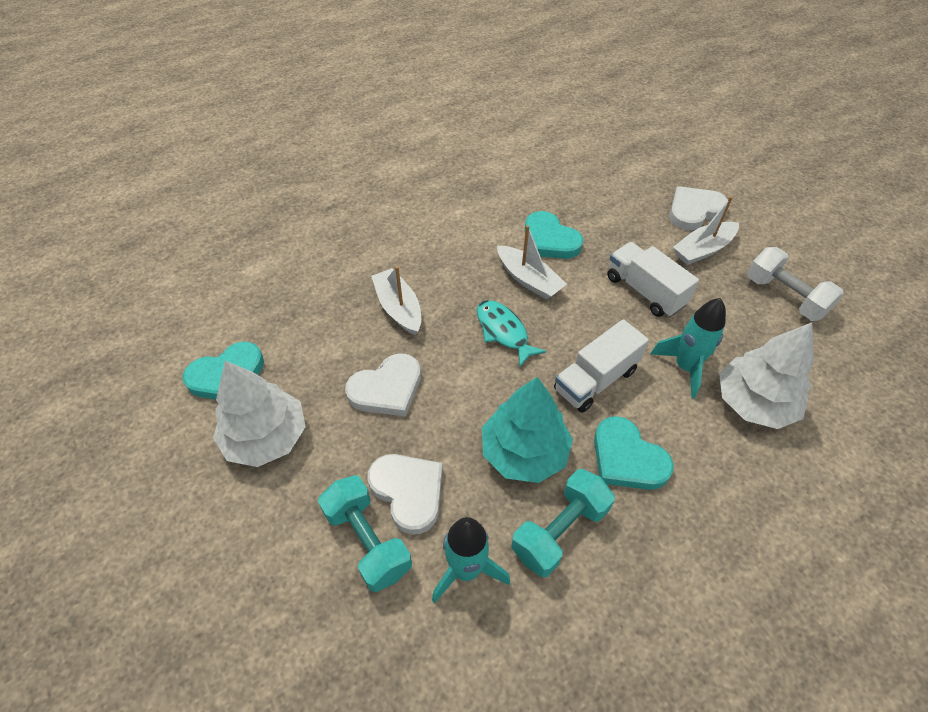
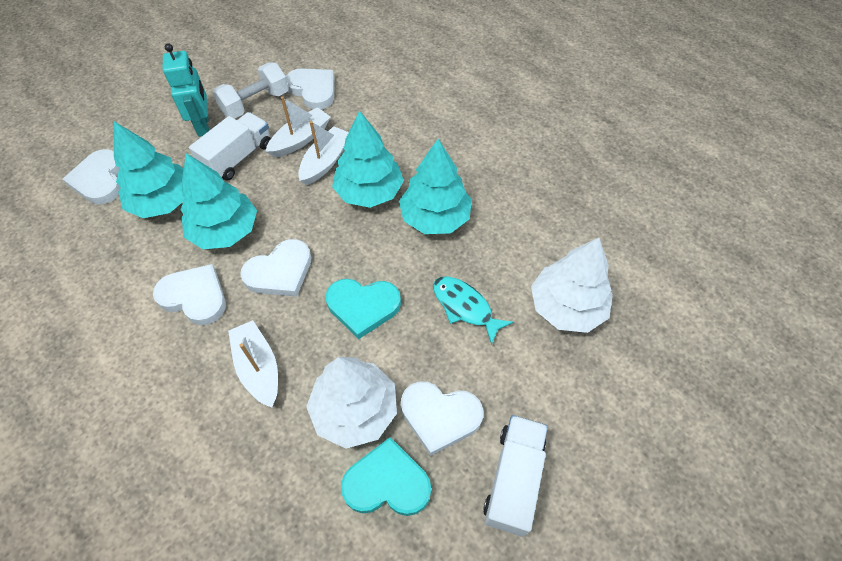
turquoise dumbbell: [318,475,412,592] [511,469,615,577] = 2 -> none = 0
turquoise heart: [183,342,264,400] [525,211,583,259] [594,416,674,490] = 3 -> [326,279,401,339] [341,437,431,516] = 2
turquoise robot: none = 0 -> [163,43,209,137] = 1
turquoise rocket: [432,517,510,603] [651,298,726,398] = 2 -> none = 0
turquoise tree: [482,377,573,483] = 1 -> [114,121,185,218] [180,153,257,249] [332,110,404,208] [399,139,472,234] = 4
white heart: [345,353,421,417] [367,454,443,535] [669,186,728,231] = 3 -> [63,149,121,204] [153,264,226,325] [240,239,311,297] [286,68,334,109] [401,381,483,456] = 5

